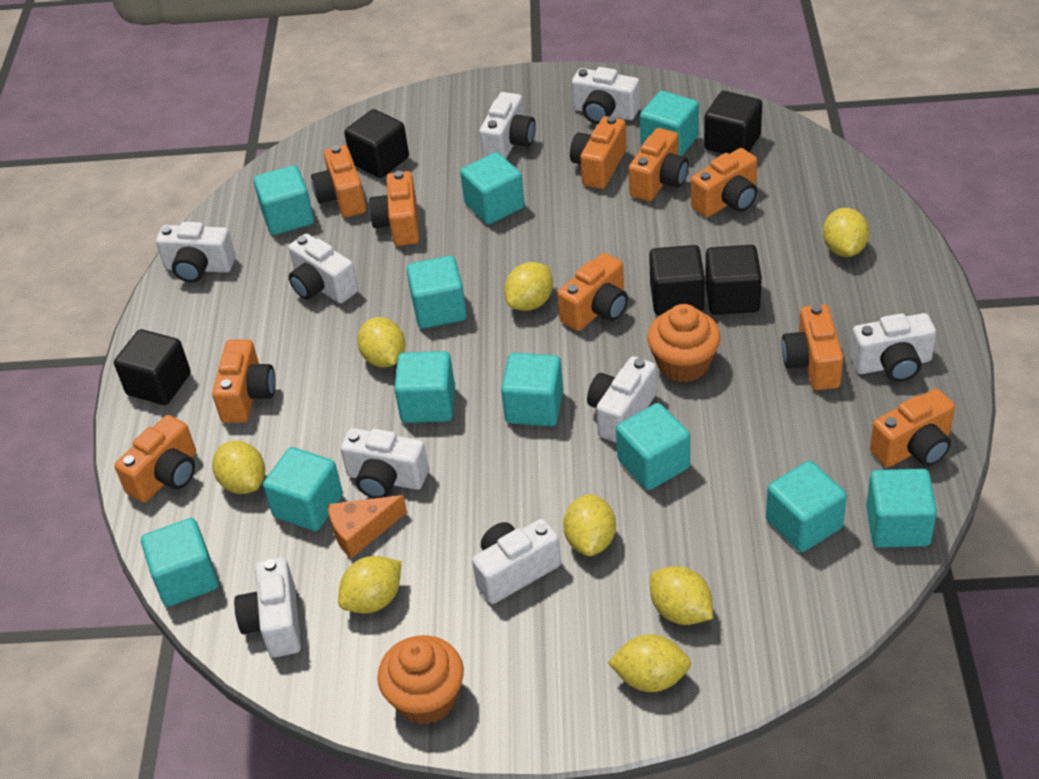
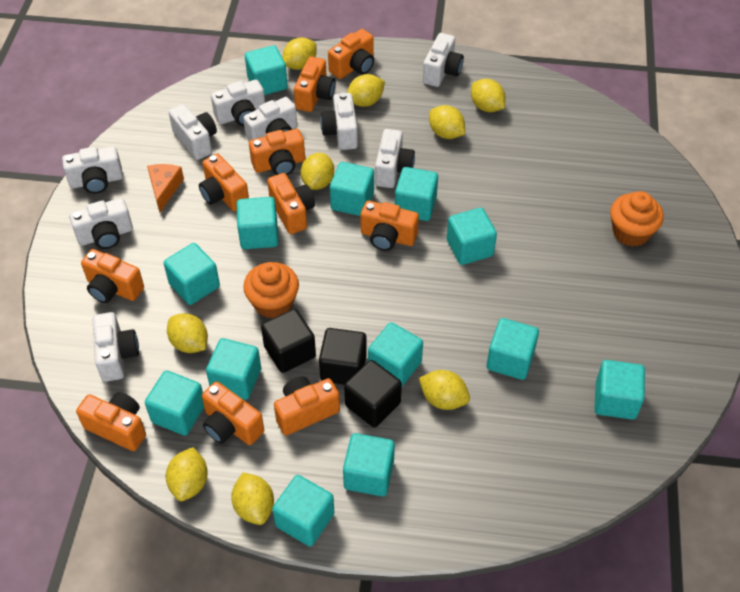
black cube: [114,329,191,405] [344,109,409,178] [649,245,705,315] [704,91,762,154] [705,245,762,315] = 5 -> [261,309,316,373] [319,328,367,385] [344,360,402,427] = 3
turquoise cube: [141,518,218,607] [254,165,314,235] [263,447,343,531] [394,351,455,423] [406,256,467,329] [460,152,525,225] [501,353,563,426] [616,403,690,490] [640,91,699,156] [766,461,847,552] [866,469,937,548] = 11 -> [145,370,204,435] [164,243,220,305] [206,338,261,400] [237,197,279,249] [245,45,288,95] [272,475,334,546] [330,162,374,216] [343,433,395,497] [368,323,423,386] [395,167,438,221] [447,208,497,265] [487,318,539,380] [594,360,645,420] = 13
yellow lemon: [212,441,265,494] [338,556,401,613] [357,317,405,368] [504,262,553,311] [563,494,616,556] [608,634,691,692] [650,566,713,625] [823,208,869,257] = 8 -> [166,447,208,501] [167,313,208,353] [231,472,274,525] [283,37,317,70] [301,153,334,190] [347,74,385,107] [419,370,470,410] [429,105,465,139] [471,79,506,112] = 9

